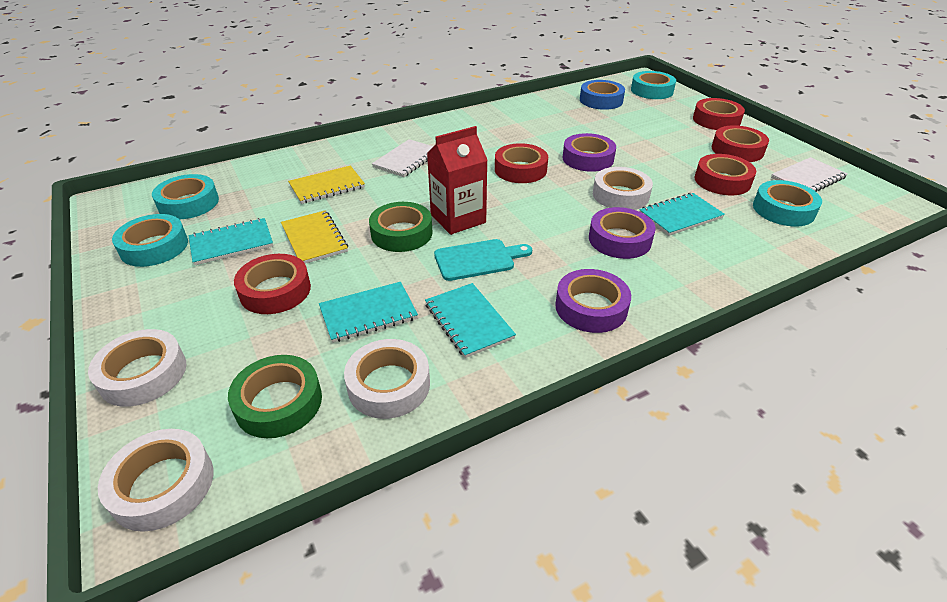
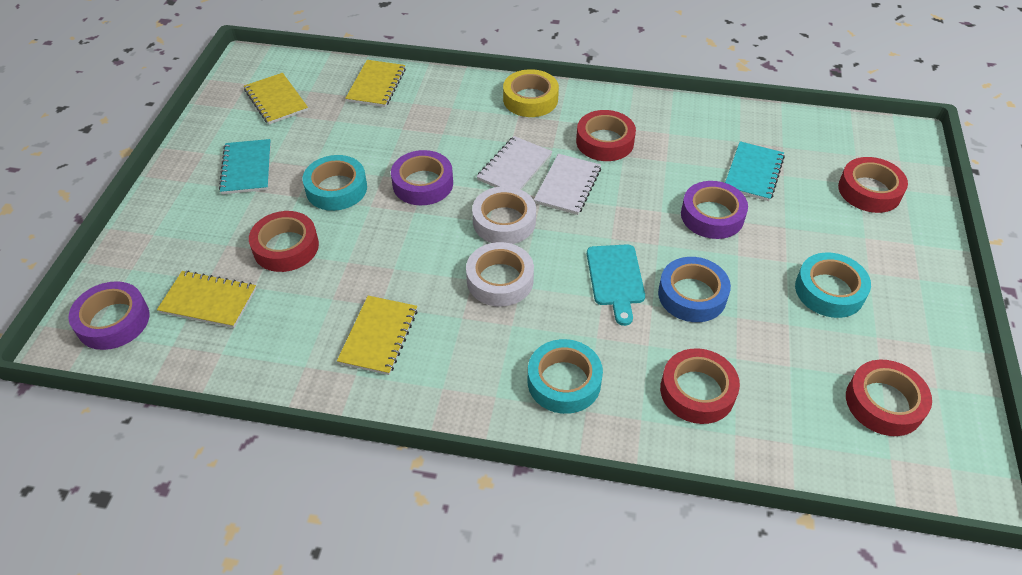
green tape: [228,355,322,438] [369,202,433,252] = 2 -> none = 0
red carton: [427,126,488,235] = 1 -> none = 0
turquoise notebook: [188,218,273,265] [319,282,418,343] [425,283,516,358] [639,193,725,236] = 4 -> [219,139,271,194] [725,141,785,201] = 2
turquoise tape: [112,214,188,267] [152,174,219,219] [631,71,676,99] [753,180,822,226] = 4 -> [303,155,367,211] [528,339,603,414] [795,252,871,318] = 3
white tape: [88,329,186,407] [98,429,213,532] [344,339,430,419] [593,167,653,210] = 4 -> [466,242,534,306] [472,186,536,244] = 2
yellow notebook: [281,210,348,264] [288,165,365,204] = 2 -> [157,271,256,328] [244,73,308,124] [337,296,418,375] [345,60,406,107] = 4
yellow tape: none = 0 -> [503,69,559,117] = 1

